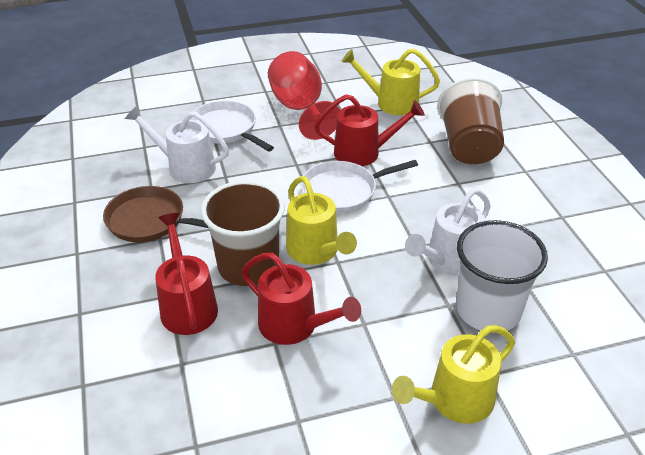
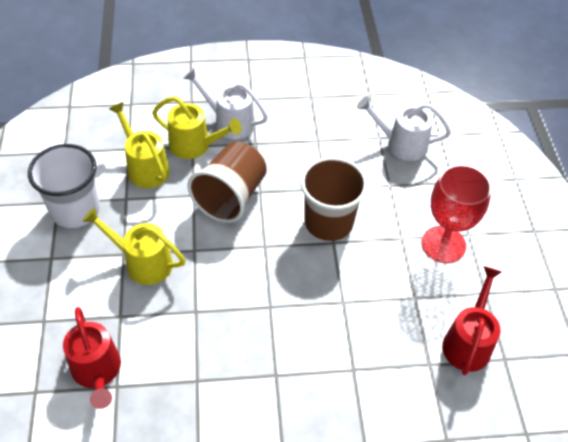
brown pan: [103,186,208,242] = 1 -> none = 0
red watering can: [155,213,218,335] [242,253,361,345] [314,94,424,166] = 3 -> [63,307,121,409] [442,266,501,375] = 2
white pan: [190,101,274,152] [300,160,418,213] = 2 -> none = 0

